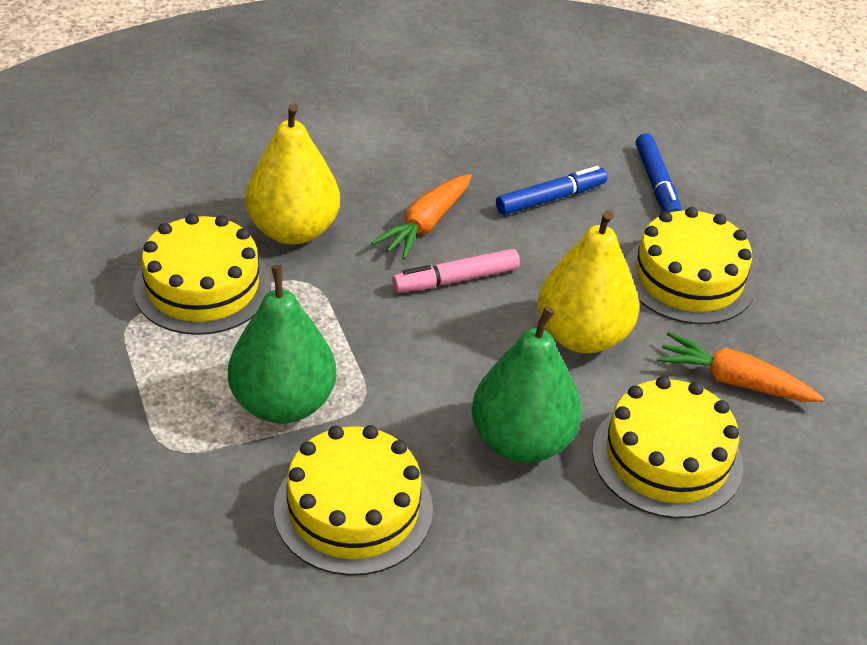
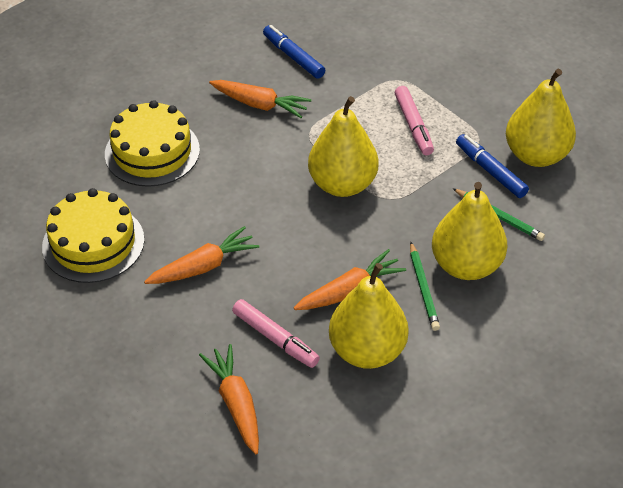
green pear: [228,265,336,424] [472,306,582,463] = 2 -> none = 0
green pencil: none = 0 -> [410,242,440,331] [452,188,545,241] = 2
orange carrot: [371,174,472,260] [657,332,824,402] = 2 -> [144,226,260,284] [199,344,259,454] [209,80,311,118] [294,249,406,310] = 4
pink marker: [392,249,520,293] = 1 -> [232,299,320,368] [395,86,434,155] = 2
yellow cake: [133,213,271,335] [274,425,433,576] [592,376,743,519] [626,207,756,324] = 4 -> [42,188,144,283] [105,100,200,187] = 2
yellow pear: [245,103,340,244] [538,210,639,353] = 2 -> [308,96,379,197] [329,263,409,369] [432,182,507,280] [506,69,576,167] = 4

